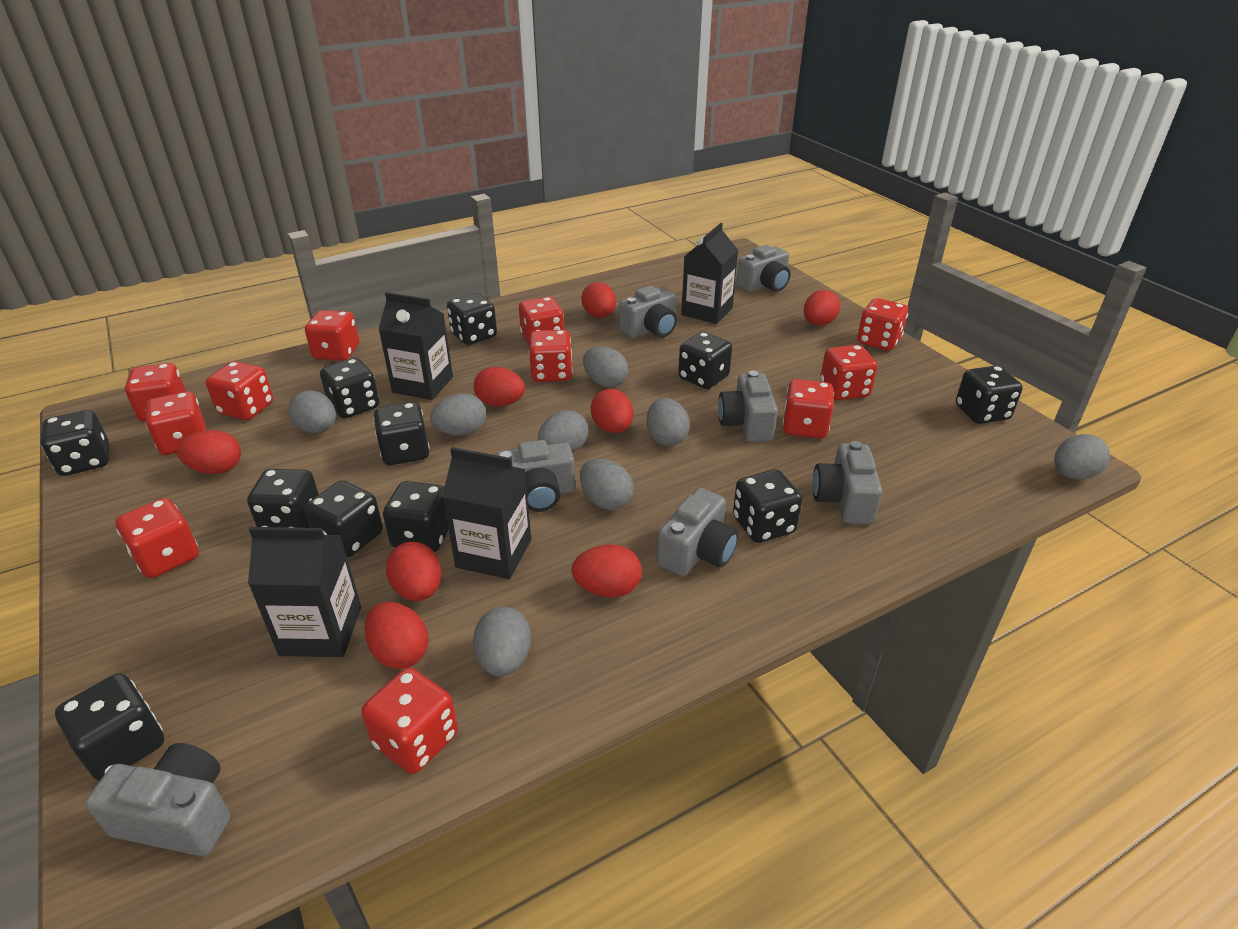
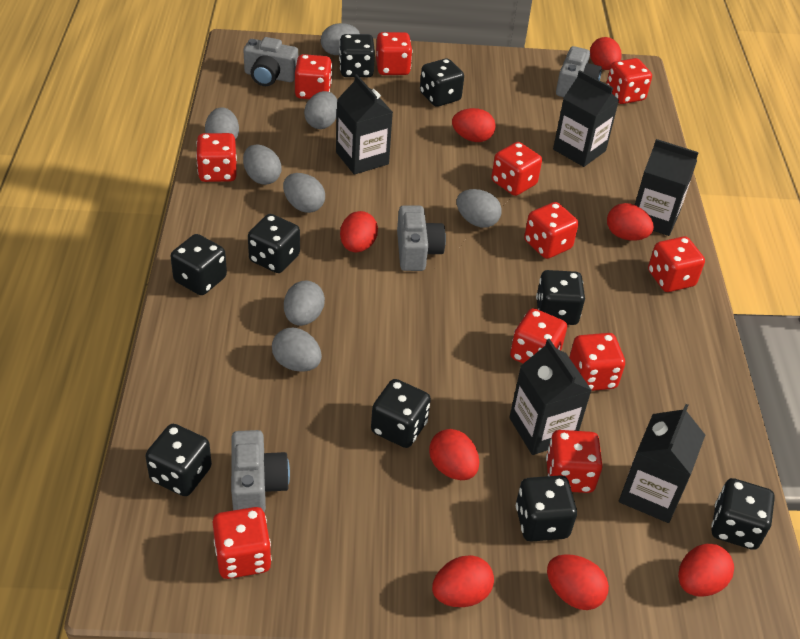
black carton: [248,527,361,657] [378,292,453,400] [442,447,531,579] [681,223,738,324] = 4 -> [336,74,393,175] [509,339,592,455] [553,70,619,167] [619,404,705,523] [635,139,699,236] = 5
black dice: [40,410,109,476] [55,673,164,781] [247,469,319,528] [305,480,383,557] [320,358,379,419] [373,402,430,465] [383,481,449,552] [447,293,497,345] [678,332,732,389] [733,470,802,543] [956,365,1023,424] = 11 -> [145,424,212,496] [171,234,227,295] [248,214,300,273] [339,34,375,77] [371,379,431,448] [420,58,464,107] [516,475,577,542] [536,270,585,325] [711,478,775,550] = 9
grey camera: [85,743,231,856] [495,440,575,512] [619,286,677,338] [657,488,739,576] [718,370,778,442] [736,245,791,292] [813,441,882,524] = 7 -> [231,430,290,512] [243,37,298,86] [397,205,446,271] [556,46,602,97] = 4

